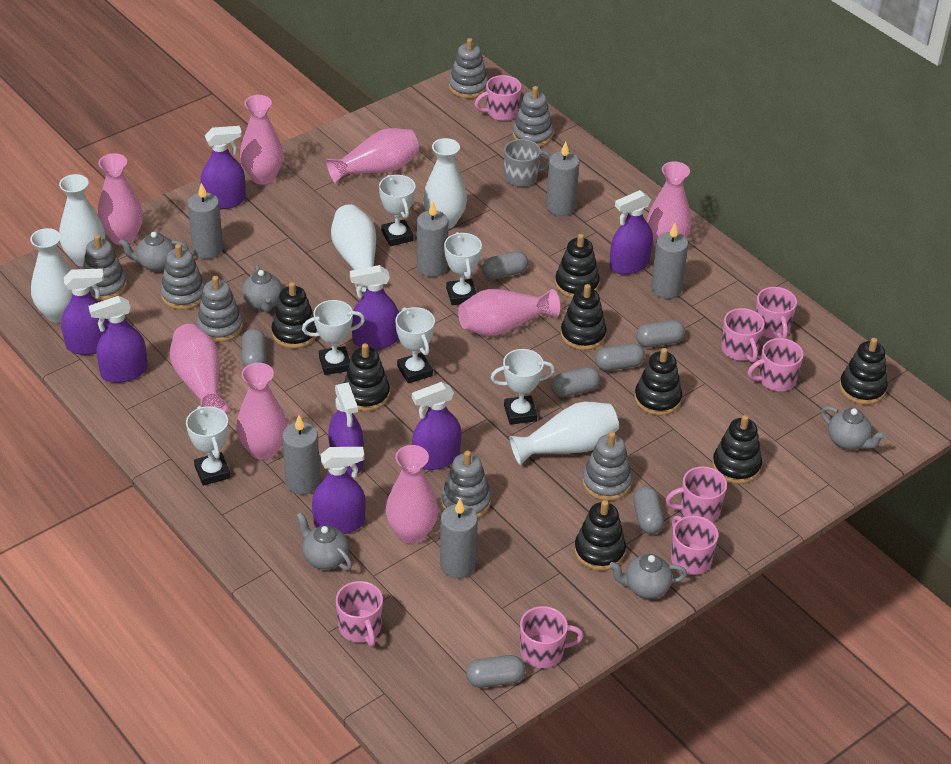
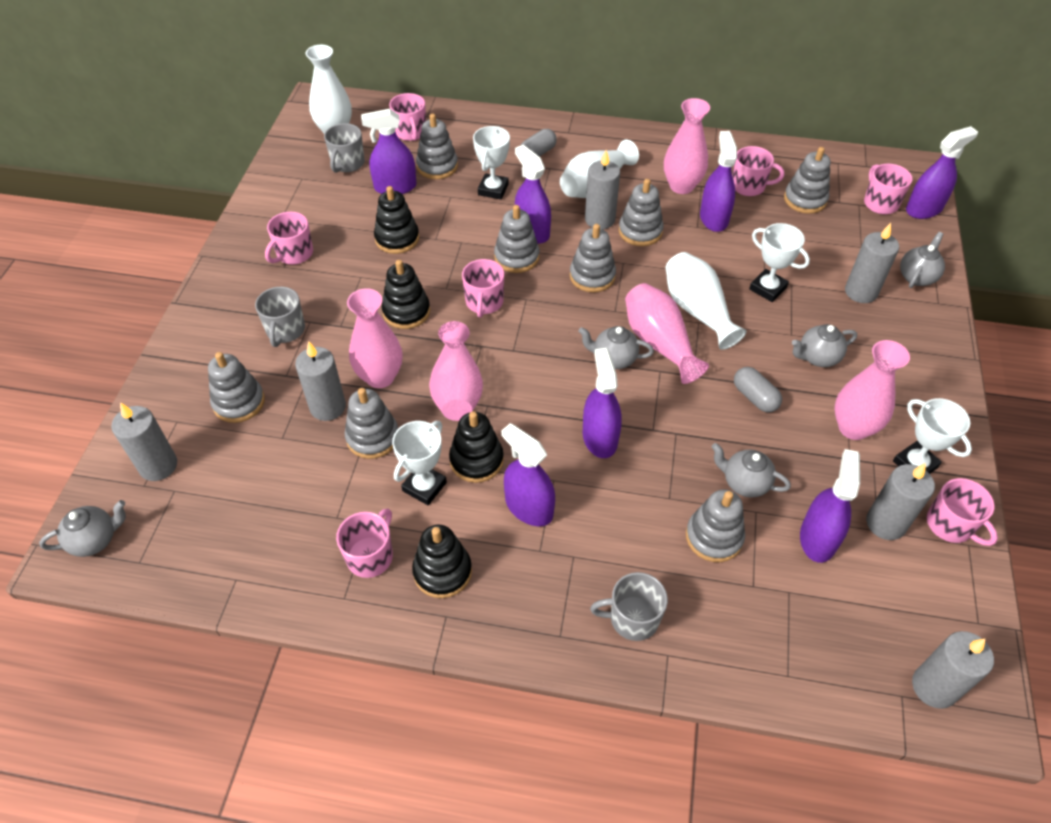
black stacking toy: [272,282,317,349] [344,343,390,411] [555,234,600,298] [560,284,607,350] [574,500,626,571] [634,348,682,415] [712,415,762,484] [839,338,888,405] = 8 -> [374,186,419,254] [382,260,430,329] [412,525,472,598] [449,411,504,483] = 4
grey capsule: [242,329,266,367] [466,655,525,688] [482,251,528,280] [551,367,600,397] [595,343,645,371] [633,486,664,534] [636,320,685,347] = 7 -> [520,129,557,157] [734,367,782,413] = 2
grey mug: [504,139,551,187] = 1 -> [255,287,305,347] [324,123,365,173] [590,572,668,641] = 3
grey stacking toy: [83,235,127,301] [160,244,205,310] [197,276,243,342] [441,450,491,518] [449,38,488,99] [512,86,553,147] [582,431,632,501] = 7 -> [208,352,265,423] [345,388,398,459] [416,114,458,179] [494,205,539,273] [570,224,616,292] [619,179,664,246] [686,489,745,562] [784,147,831,214] = 8
pink mug: [336,581,383,647] [475,75,521,121] [520,606,584,668] [666,466,727,522] [671,516,718,575] [721,308,765,363] [747,338,804,391] [755,287,797,339] = 8 -> [265,212,313,265] [336,508,393,578] [389,93,426,141] [462,259,504,318] [732,146,784,196] [864,164,912,214] [927,478,998,546] = 7
pink vase: [97,153,143,245] [170,324,228,413] [236,363,287,460] [240,95,283,185] [326,128,419,184] [386,445,438,544] [458,289,560,336] [647,161,692,247] = 8 -> [347,288,402,388] [429,321,483,421] [625,283,709,384] [664,98,710,194] [835,340,910,440] = 5
purple spray bottle: [61,268,108,355] [88,296,148,383] [201,126,246,209] [312,447,366,534] [328,382,364,476] [350,265,399,350] [412,382,461,470] [610,190,653,275] = 8 -> [361,109,416,194] [501,423,555,526] [515,145,551,244] [582,348,622,458] [700,131,737,232] [800,449,860,563] [906,126,978,219] = 7
white trophy: [186,406,231,486] [302,300,365,375] [379,175,415,246] [395,307,435,383] [444,232,482,305] [491,349,555,425] = 6 -> [392,421,447,505] [473,126,510,199] [749,223,810,302] [893,398,972,474] = 4
white vase: [30,228,72,323] [59,174,105,267] [331,204,376,292] [423,138,467,229] [510,402,619,465] = 5 -> [306,45,352,134] [560,140,639,198] [666,252,746,350] = 3

